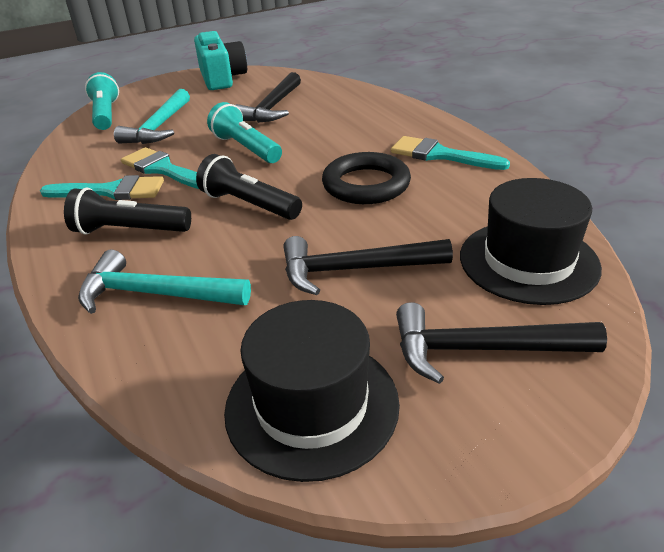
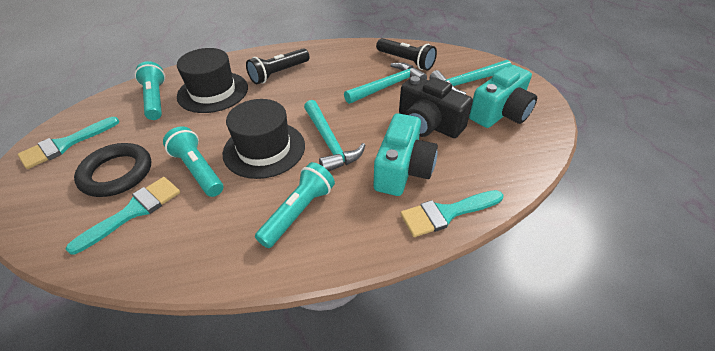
black camera: none = 0 -> [399,76,473,138] = 1
black hammer: [236,72,301,123] [284,236,453,295] [396,302,607,384] = 3 -> none = 0
turquoise camera: [194,31,247,90] = 1 -> [374,113,438,196] [469,65,537,128] = 2
turquoise flashlight: [85,72,119,130] [207,102,282,163] = 2 -> [135,61,165,120] [163,126,223,197] [255,162,335,248] = 3
turquoise hammer: [78,249,251,314] [114,89,190,144] = 2 -> [304,100,365,171] [344,62,427,104] [430,60,512,95] = 3

